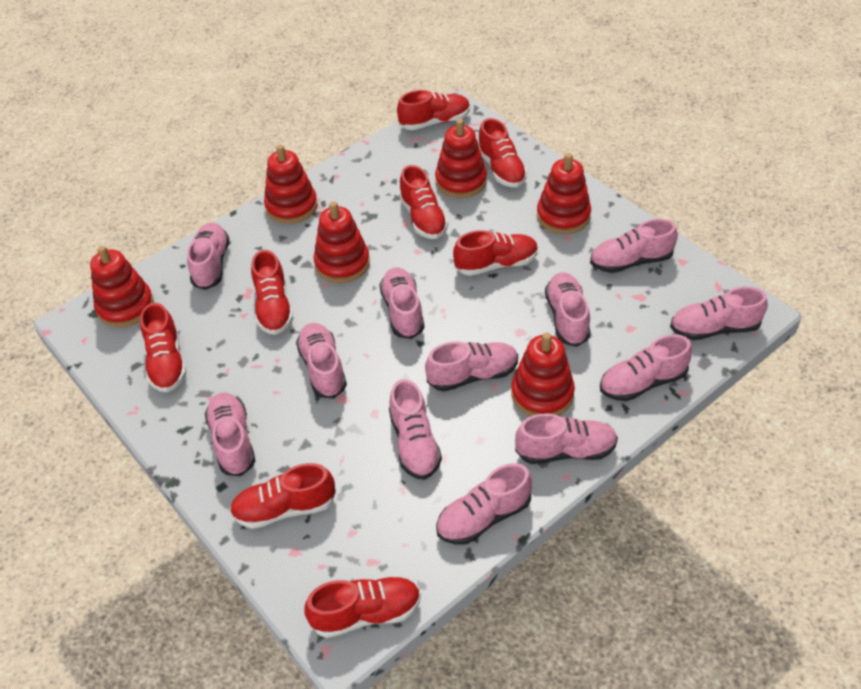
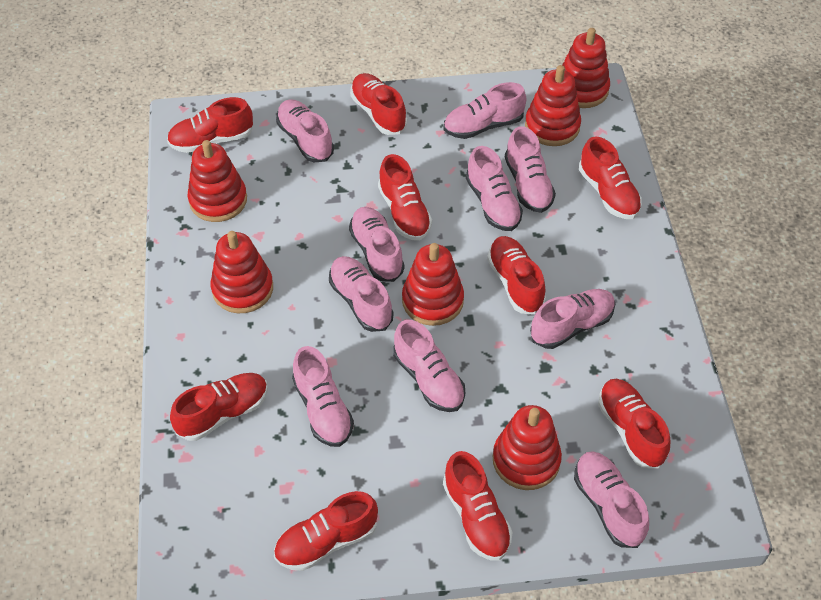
pink shoe: [187,222,229,290] [205,392,255,476] [296,323,347,399] [379,267,425,339] [389,379,442,480] [425,341,518,391] [436,463,532,545] [515,414,618,464] [545,273,590,347] [590,219,678,273] [600,334,692,401] [670,287,768,340] = 12 -> [276,99,334,162] [292,346,354,447] [329,256,393,332] [349,207,404,282] [393,320,465,412] [444,82,526,139] [466,146,523,231] [505,126,556,213] [530,289,615,349] [574,451,649,548] = 10
red shoe: [140,303,186,392] [230,463,336,529] [251,250,293,335] [304,576,421,638] [397,90,470,130] [399,165,448,239] [453,230,538,276] [478,118,527,187] = 8 -> [167,97,253,153] [170,373,268,441] [274,491,378,571] [350,73,407,135] [378,154,432,241] [443,451,513,561] [487,236,546,315] [579,136,642,219] [598,379,670,469] = 9

